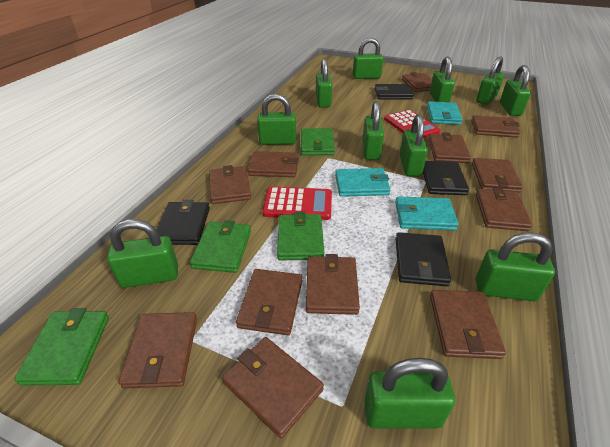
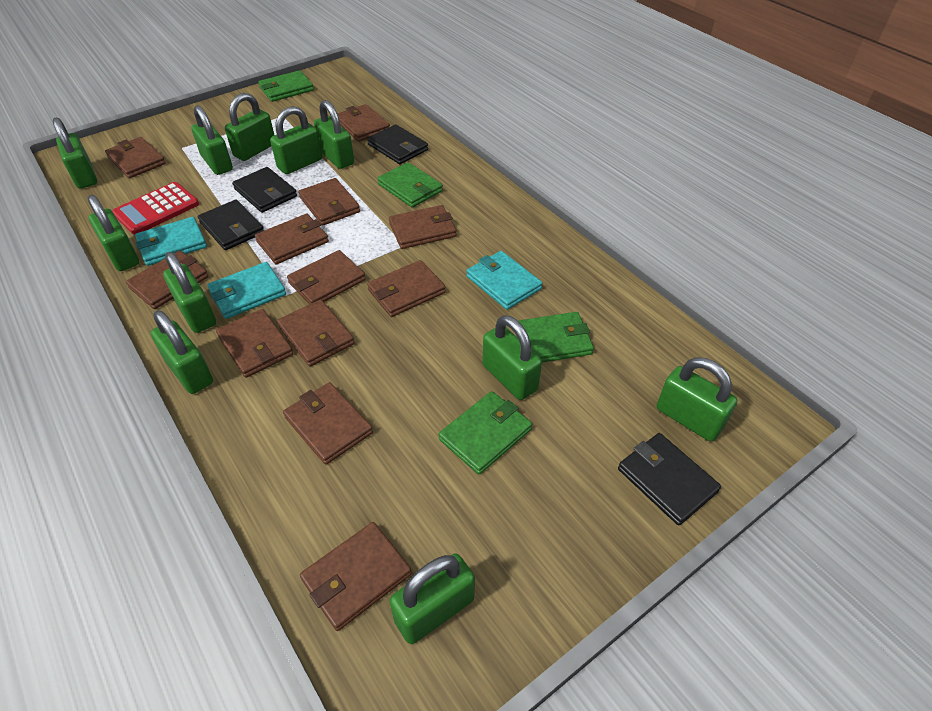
red calculator: [262,187,332,220] [384,110,440,138] = 2 -> [112,182,199,235] = 1

